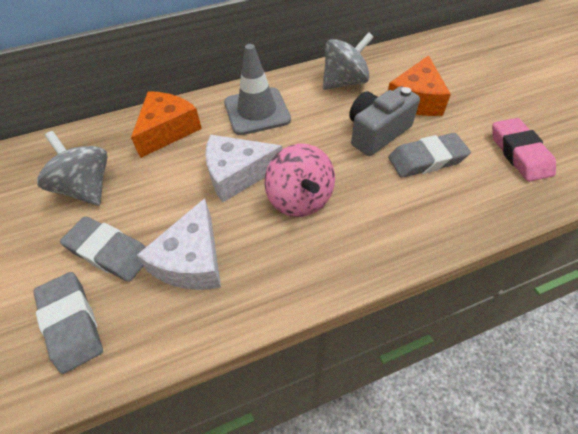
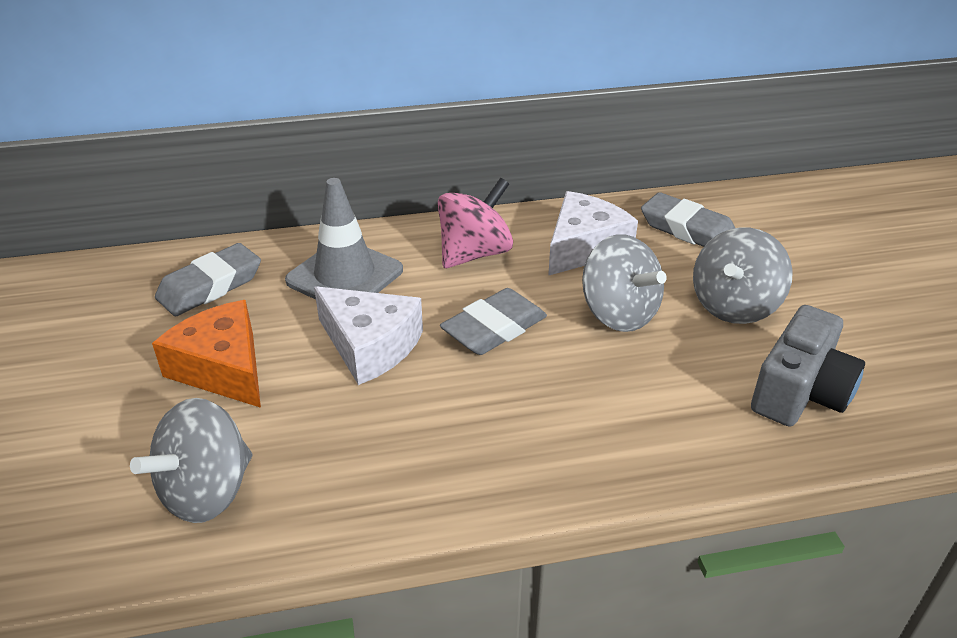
grey spinning top: [37,131,107,206] [323,32,374,90] = 2 -> [130,398,252,523] [582,234,667,332] [693,227,793,324] = 3
orange cheese: [131,91,202,158] [388,55,451,116] = 2 -> [152,300,261,408] = 1
pink eraser: [492,118,556,182] = 1 -> none = 0

